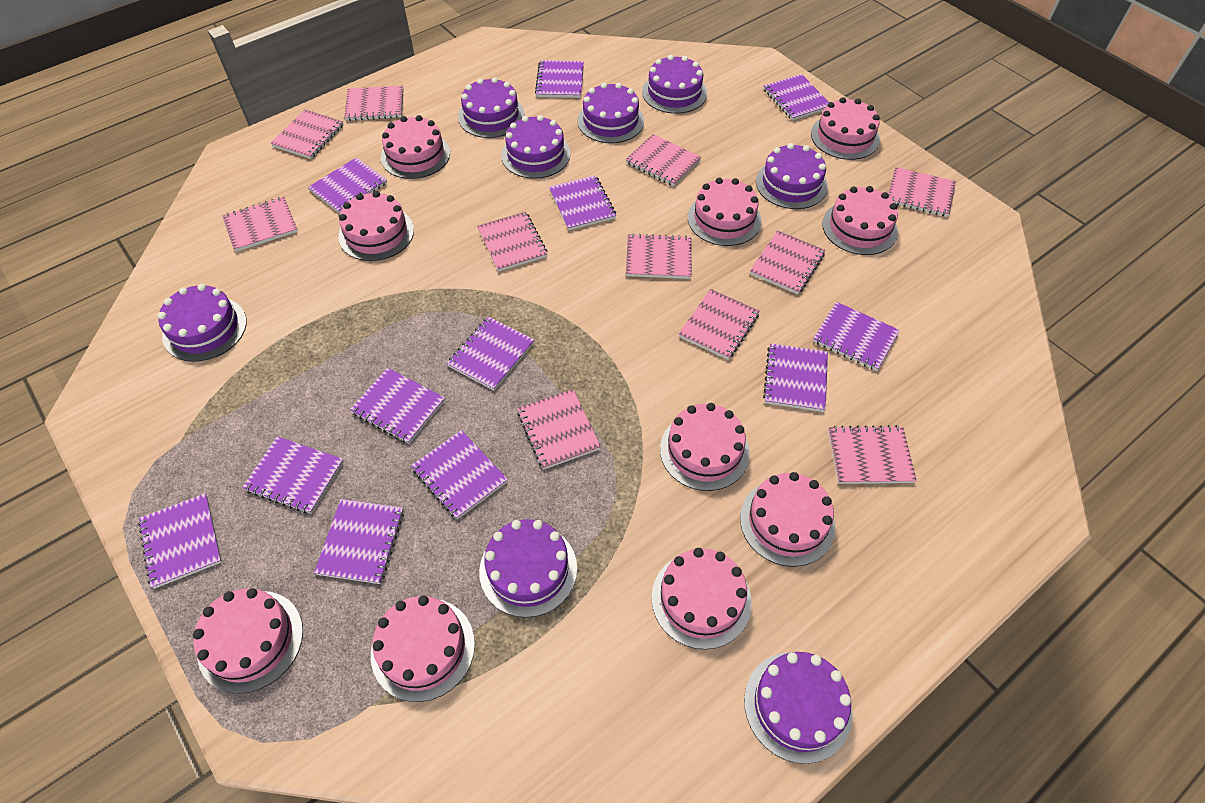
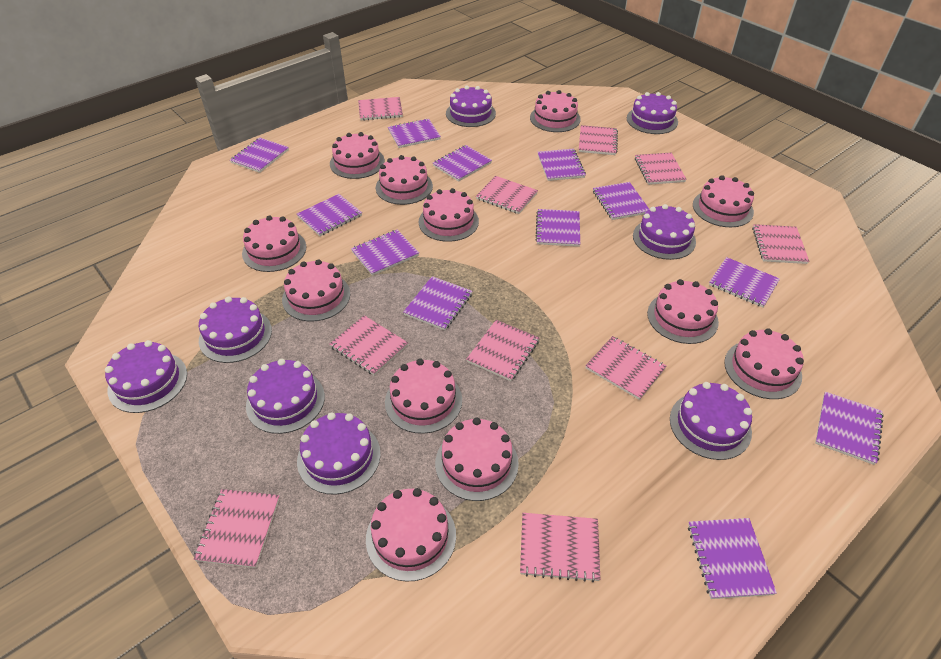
pink cake: [193,588,303,694] [338,191,414,261] [371,596,475,702] [381,115,450,179] [651,548,752,650] [660,403,750,491] [688,178,761,246] [740,472,836,567] [811,97,880,160] [822,186,898,255] = 10 -> [242,215,306,272] [282,259,350,321] [330,132,385,179] [366,488,456,582] [376,155,433,205] [385,358,462,434] [419,188,479,242] [435,417,519,501] [530,90,581,132] [647,279,719,344] [693,175,754,227] [724,328,804,399] = 12
pink notebook: [223,196,298,252] [271,109,343,159] [344,86,404,121] [477,212,547,272] [517,389,601,470] [626,134,701,186] [626,233,692,279] [679,289,760,360] [750,230,825,294] [828,425,917,484] [889,167,956,217] = 11 -> [193,489,280,568] [330,315,408,376] [358,97,403,120] [466,320,539,381] [476,176,538,214] [520,513,600,582] [579,125,618,155] [585,336,666,400] [635,153,687,185] [752,224,809,264] = 10

